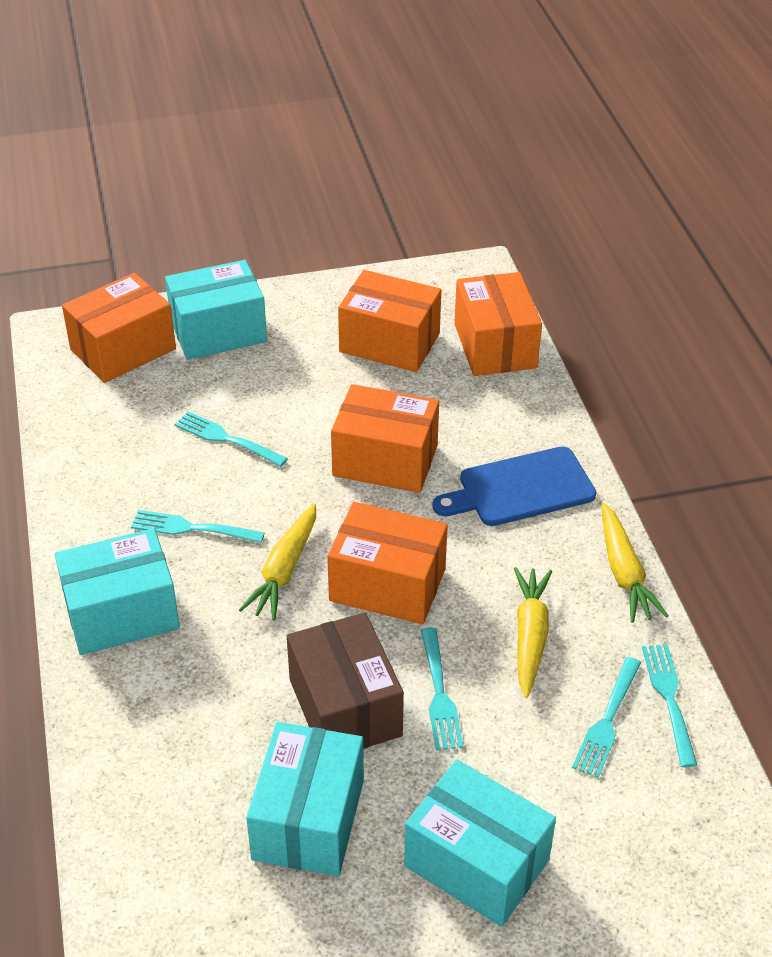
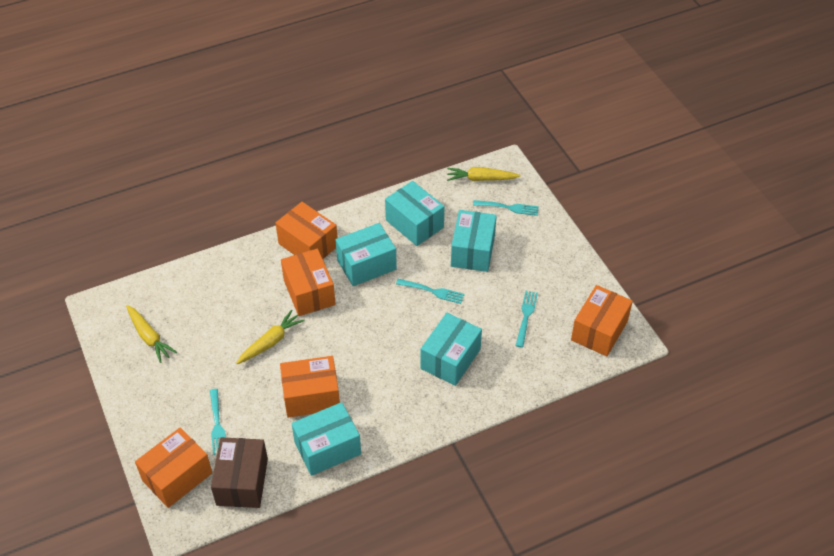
blue cutting board: [433,447,596,526] = 1 -> none = 0
turquoise box: [55,528,180,655] [165,260,267,360] [246,722,364,876] [404,760,556,927] = 4 -> [291,402,361,476] [335,223,397,286] [385,181,445,246] [420,313,482,386] [451,210,497,272] = 5
turquoise fork: [131,510,265,543] [175,412,288,467] [421,627,463,750] [572,657,641,778] [642,644,697,767] = 5 -> [210,389,226,455] [396,279,465,304] [473,200,539,216] [515,291,538,348] = 4

